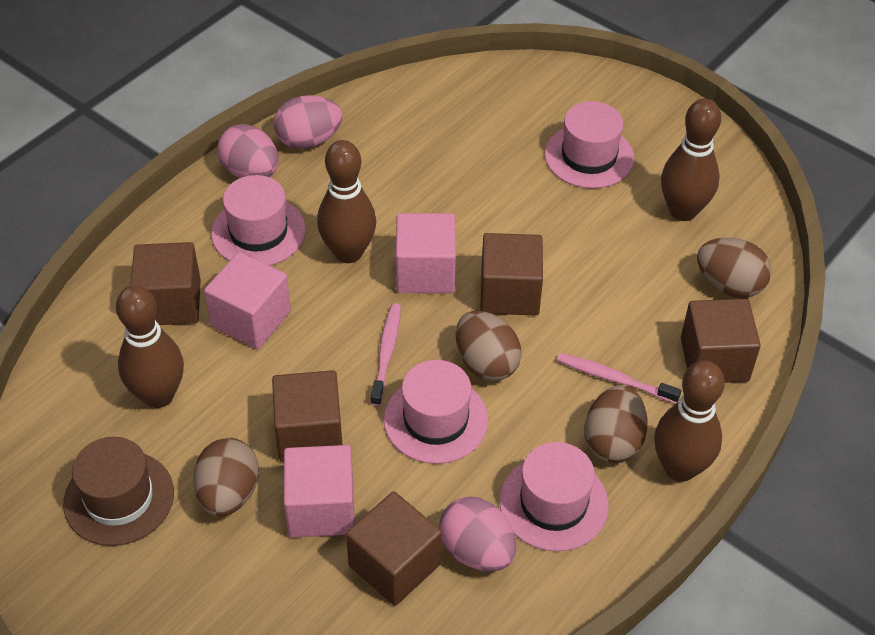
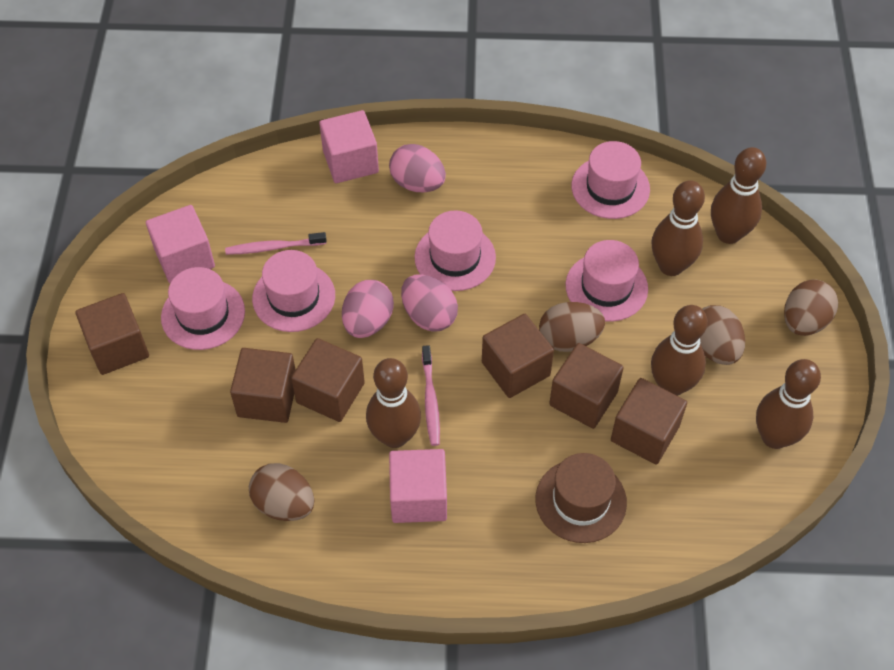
brown bowling pin: [116,285,184,408] [317,140,376,263] [654,361,725,482] [661,99,721,221] = 4 -> [366,358,421,448] [651,305,708,396] [652,180,705,276] [711,147,766,244] [756,359,821,449] = 5
brown cube: [130,242,201,325] [272,370,342,462] [346,491,442,606] [481,233,543,315] [681,299,761,383] = 5 -> [75,293,149,375] [230,348,296,423] [291,338,365,422] [482,314,554,398] [549,343,624,429] [611,378,687,465] = 6
pink hat: [211,175,306,265] [384,360,488,464] [499,442,609,551] [545,101,634,189] = 4 -> [161,267,245,350] [252,250,335,332] [414,210,496,291] [566,240,648,322] [571,141,650,219] = 5

